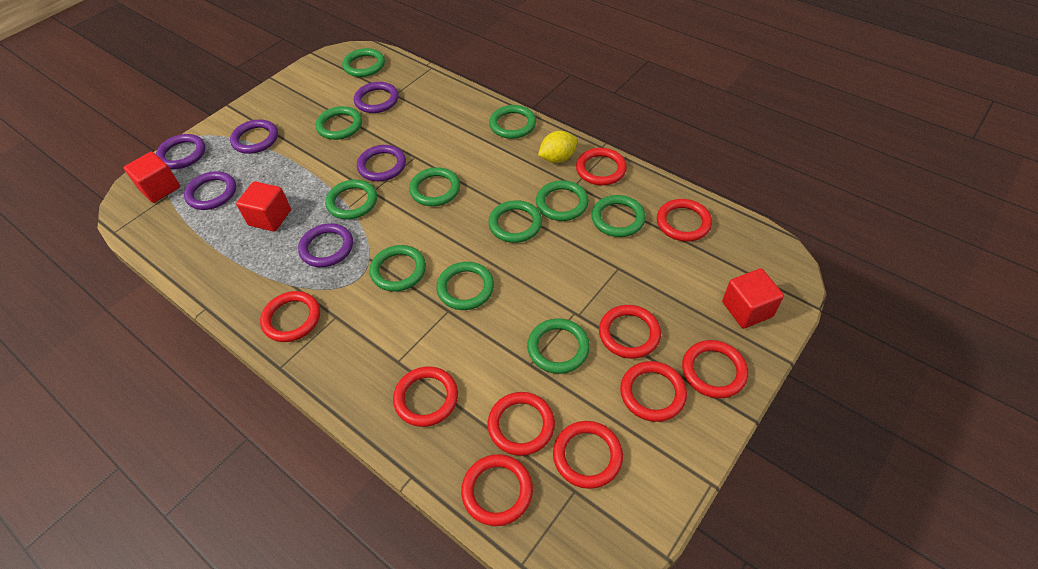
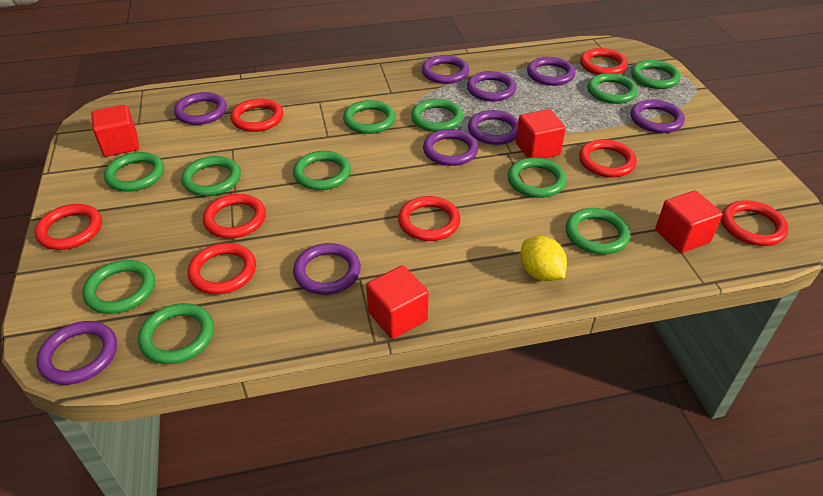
purple ring: [156,134,206,169] [184,171,236,210] [230,119,278,154] [298,223,353,267] [354,82,399,113] [357,145,406,181] = 6 -> [37,321,117,385] [174,92,227,125] [293,243,361,295] [422,55,469,84] [423,129,478,166] [467,71,516,102] [468,110,519,145] [527,57,575,86] [631,100,685,133] = 9
red cube: [124,152,180,203] [236,181,291,232] [722,268,784,329] = 3 -> [91,105,139,157] [366,265,429,339] [516,109,566,159] [655,191,723,253] = 4
red ring: [260,291,320,342] [393,366,458,427] [461,454,533,526] [487,392,555,456] [553,421,623,489] [576,148,627,185] [599,305,661,359] [620,361,687,422] [657,199,712,242] [682,340,748,398] = 10 -> [34,204,102,250] [187,243,256,294] [203,194,266,238] [230,98,283,132] [398,196,461,241] [579,139,637,177] [580,48,628,75] [721,200,789,246] = 8

